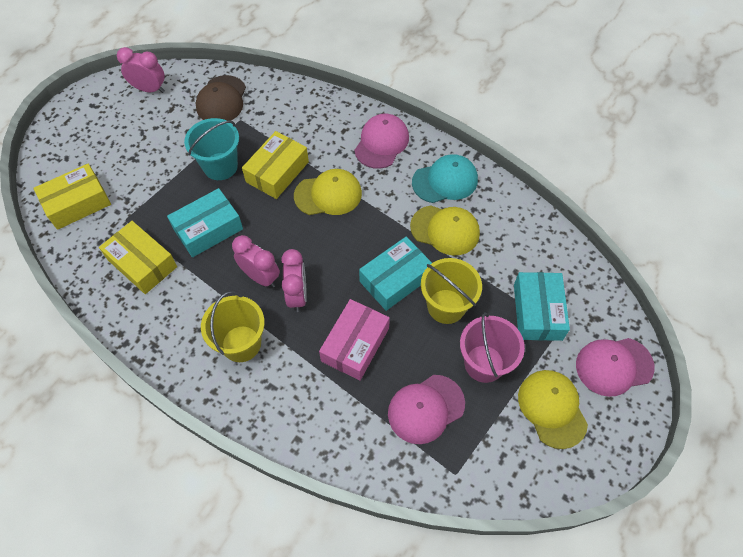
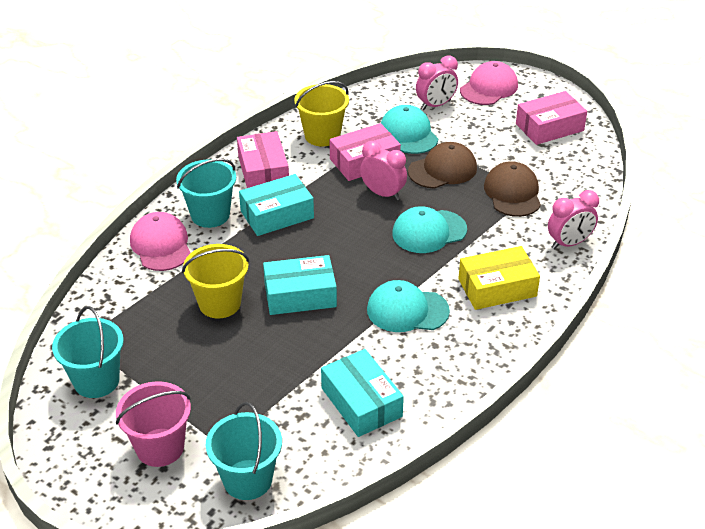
brown cap: [196,75,246,121] = 1 -> [408,142,477,189] [484,161,541,217] = 2
pink box: [319,299,390,381] = 1 -> [237,131,289,188] [329,123,401,181] [516,91,587,145] = 3
pink cap: [354,114,409,169] [388,375,465,444] [576,338,655,397] = 3 -> [130,212,190,271] [460,61,518,105] = 2
turquoise bucket: [184,118,239,180] = 1 -> [52,306,124,398] [176,159,236,228] [206,402,282,500] = 3
turquoise cap: [412,154,478,203] = 1 -> [367,280,450,332] [381,105,438,154] [392,206,467,253] = 3
yellow box: [33,164,111,230] [99,221,177,294] [242,131,309,199] = 3 -> [458,246,540,310] = 1
yellow cap: [294,169,362,215] [410,205,480,255] [518,370,588,449] = 3 -> none = 0

